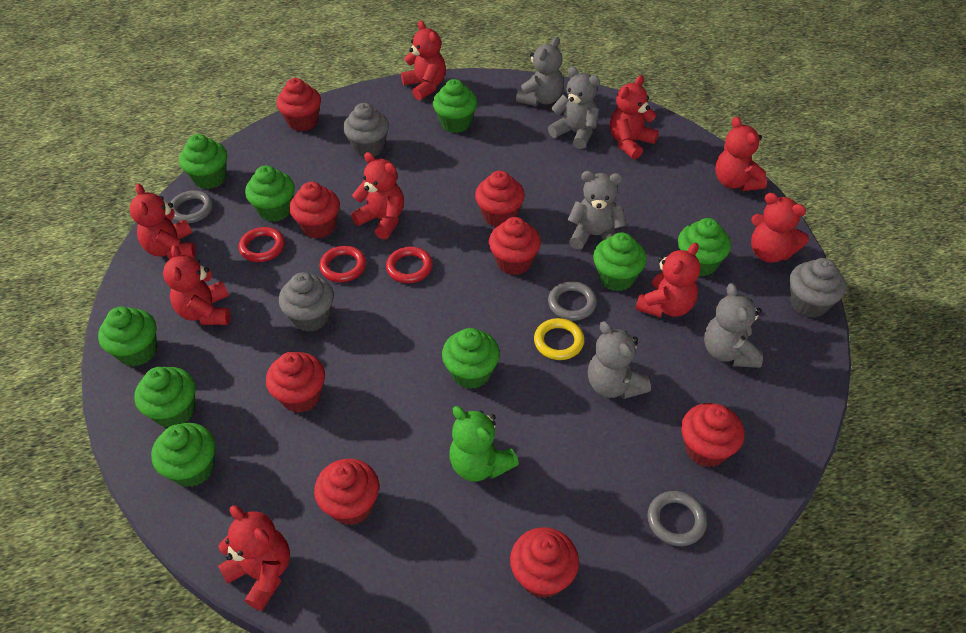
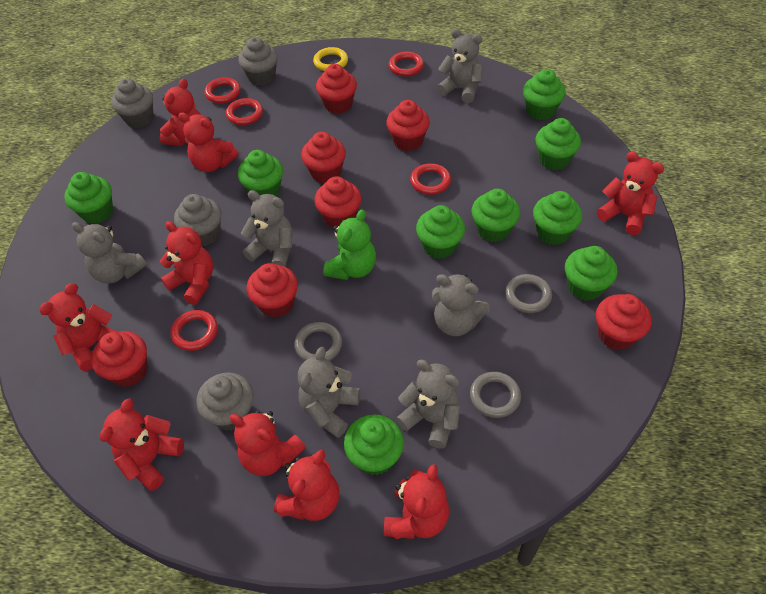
grey cupcake: [279,272,334,332] [343,103,389,157] [789,258,846,318] = 3 -> [111,78,153,128] [174,194,222,247] [196,372,254,431] [238,37,278,86] = 4
grey teddy bear: [516,37,564,106] [548,67,600,149] [568,171,626,250] [588,321,651,399] [704,283,763,368] = 5 -> [72,222,147,283] [241,190,292,267] [298,347,360,438] [396,360,460,449] [432,274,490,336] [437,29,482,103] = 6
red cupcake: [266,352,325,413] [276,78,321,131] [289,182,340,239] [314,459,379,525] [475,170,525,227] [489,217,541,275] [510,527,579,598] [681,403,744,467] = 8 -> [91,331,148,387] [246,263,298,318] [301,132,346,183] [314,176,361,228] [316,64,357,114] [386,100,430,151] [596,294,652,350] = 7
red ring: [239,227,285,262] [319,246,366,282] [386,247,433,283] = 3 -> [171,310,218,351] [205,77,241,103] [226,98,263,125] [389,52,424,77] [410,163,451,195] = 5

